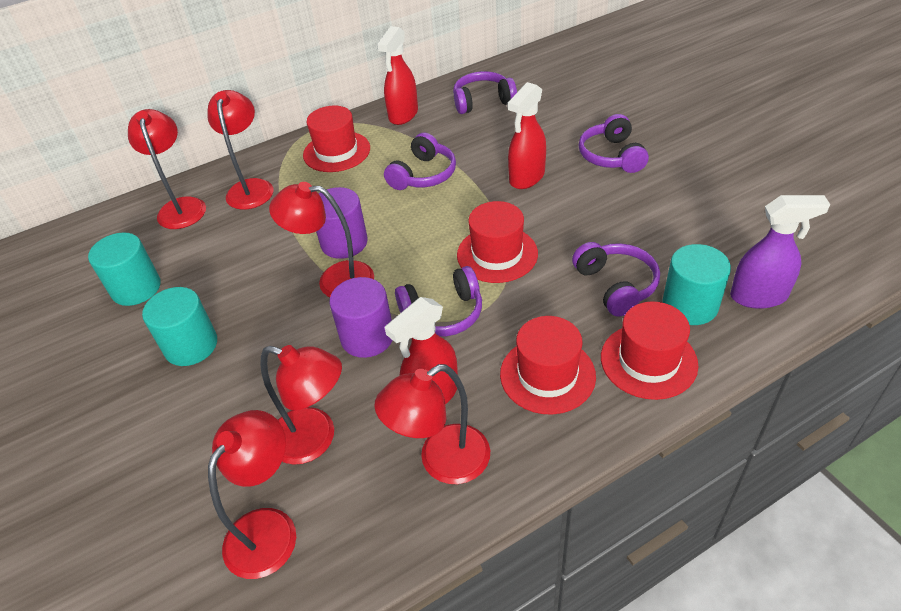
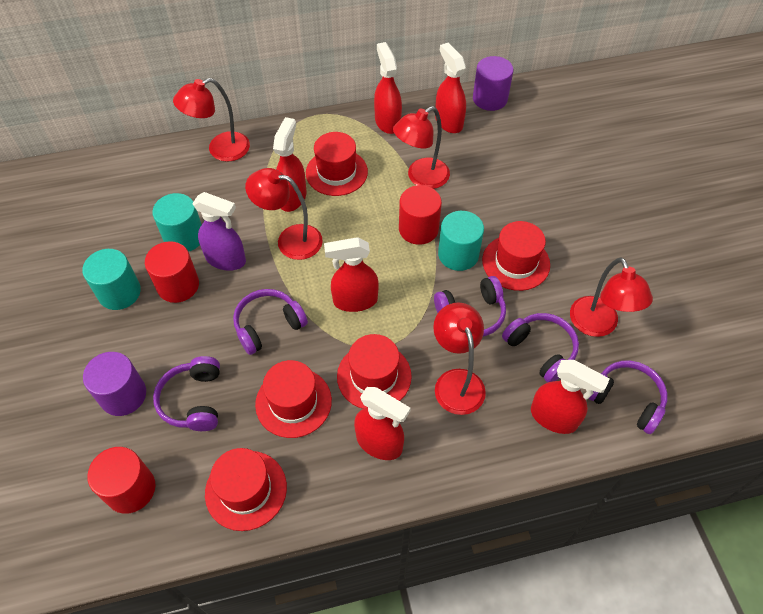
red cylinder: none = 0 -> [87,447,155,514] [145,241,199,303] [399,185,442,245] = 3
red hat: [303,106,370,172] [457,201,538,283] [500,316,596,414] [601,301,698,400] = 4 -> [205,448,287,531] [255,360,332,438] [306,132,368,196] [337,334,412,409] [482,221,550,291] = 5
red lamp: [128,109,206,229] [207,90,274,210] [208,410,296,579] [260,345,342,465] [269,182,374,297] [374,364,490,484] = 6 -> [173,78,250,162] [245,168,323,260] [393,106,450,189] [433,302,486,415] [570,257,653,337] = 5
red spray bottle: [377,26,418,125] [385,297,458,405] [507,82,546,189] = 3 -> [273,117,307,212] [324,237,379,312] [354,387,411,460] [374,42,402,134] [435,43,466,133] [531,360,610,434] = 6

